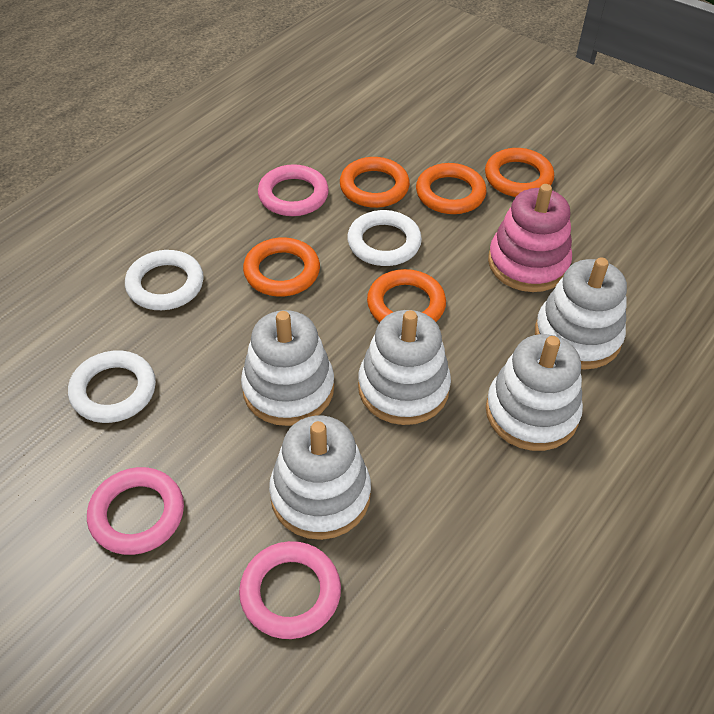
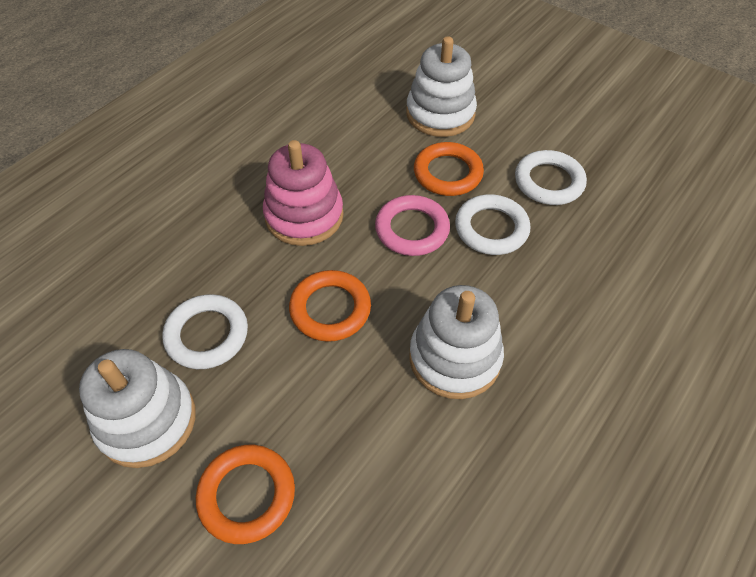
orange ring: [243,237,320,297] [340,157,410,208] [367,269,446,323] [416,163,486,214] [485,148,554,197] = 5 -> [196,445,295,544] [289,270,371,342] [414,142,484,196] = 3
pink ring: [87,467,184,555] [239,541,341,639] [258,164,329,216] = 3 -> [375,195,450,256] = 1
white stacking toy: [241,310,334,426] [269,416,371,540] [358,310,451,425] [486,334,583,451] [535,257,627,370] = 5 -> [79,349,196,468] [406,36,477,137] [409,285,504,399] = 3

